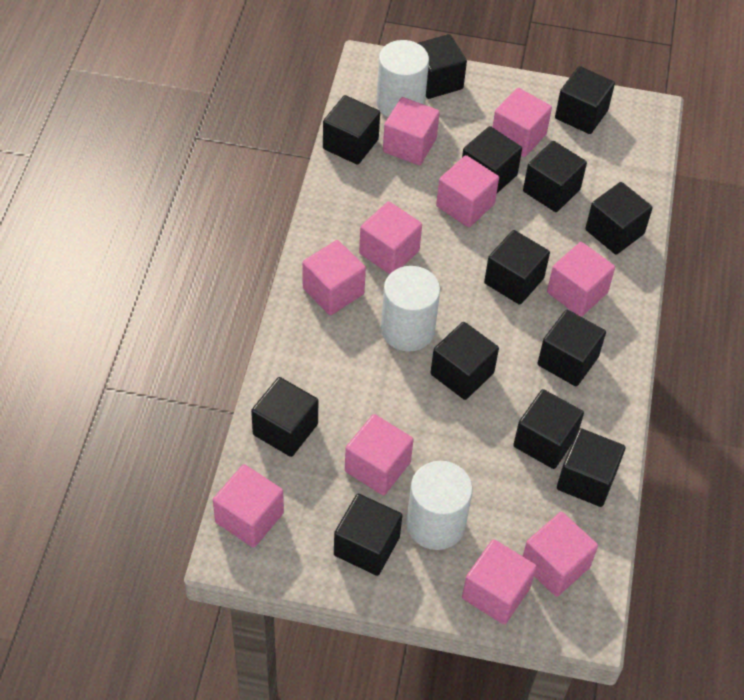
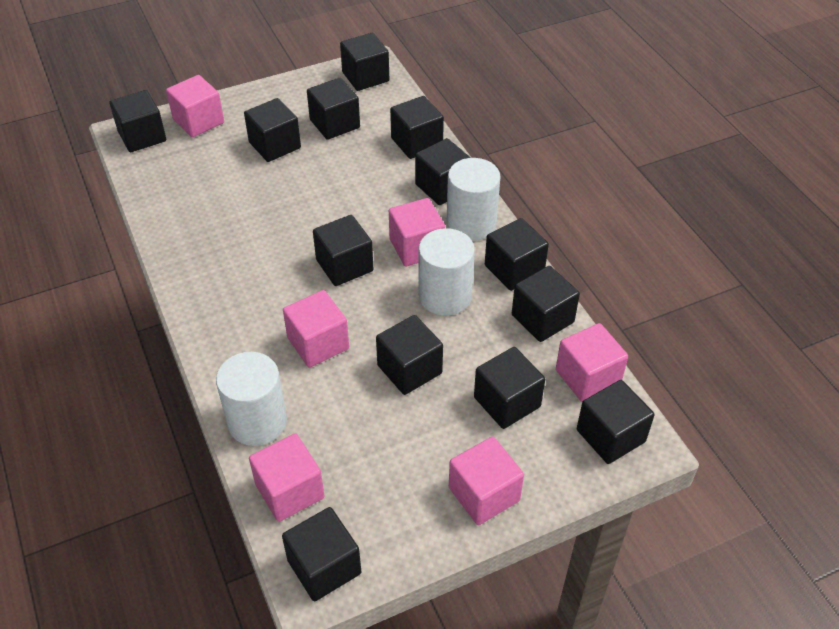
pink cube: [213,464,284,548] [303,240,366,315] [345,414,414,495] [359,202,422,274] [383,97,440,165] [436,155,499,227] [462,539,537,625] [493,88,552,157] [523,512,598,597] [547,242,615,317] = 10 -> [166,75,224,137] [249,433,324,522] [283,290,349,368] [389,198,445,266] [449,437,524,525] [556,323,628,402] = 6

